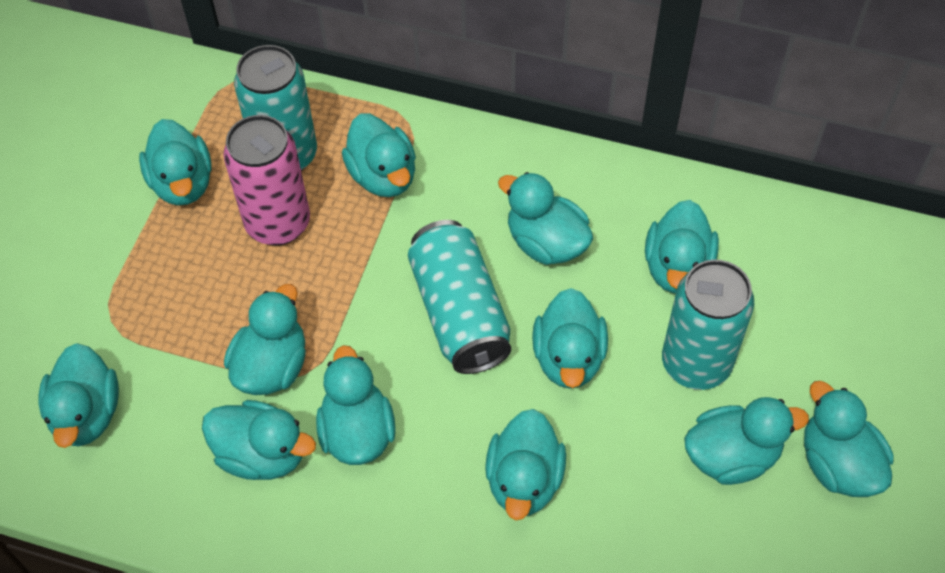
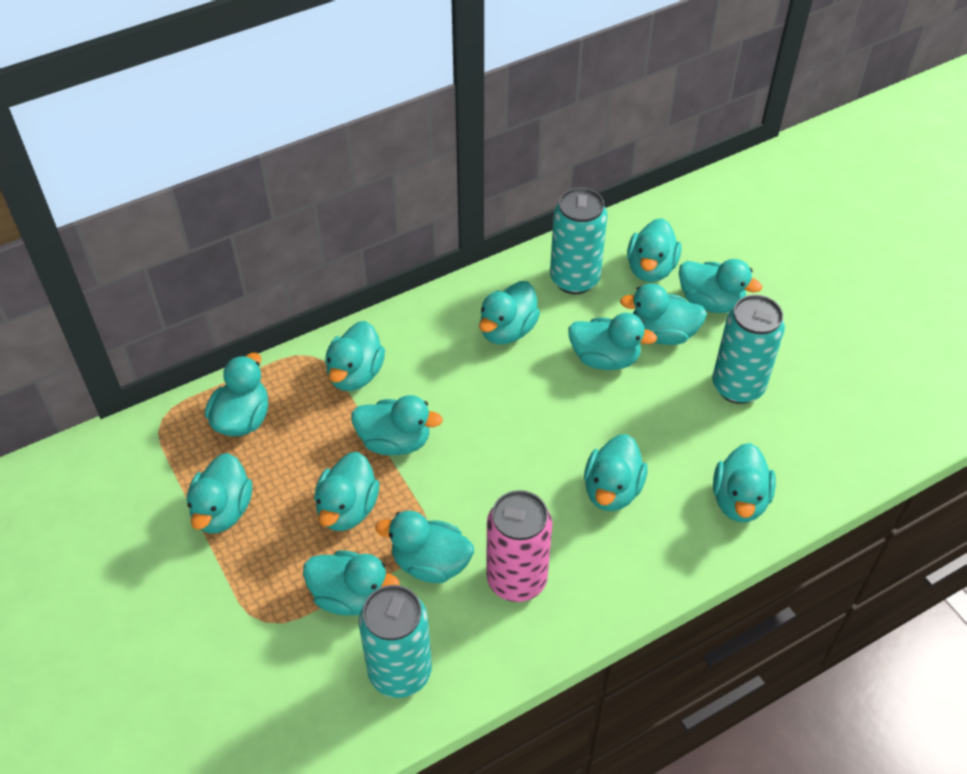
turquoise duck: [38,343,119,448] [139,119,212,206] [202,400,316,480] [224,284,306,395] [316,345,396,465] [342,113,416,197] [485,409,566,520] [498,172,593,265] [532,288,608,389] [645,200,719,294] [684,397,809,485] [804,381,894,497] = 12 -> [187,453,252,534] [205,353,268,436] [303,550,400,616] [314,452,380,531] [325,321,385,391] [351,395,443,455] [375,511,474,583] [479,281,540,344] [568,313,657,370] [584,434,647,511] [620,283,707,345] [627,218,681,282] [679,259,762,313] [713,443,776,522] = 14

